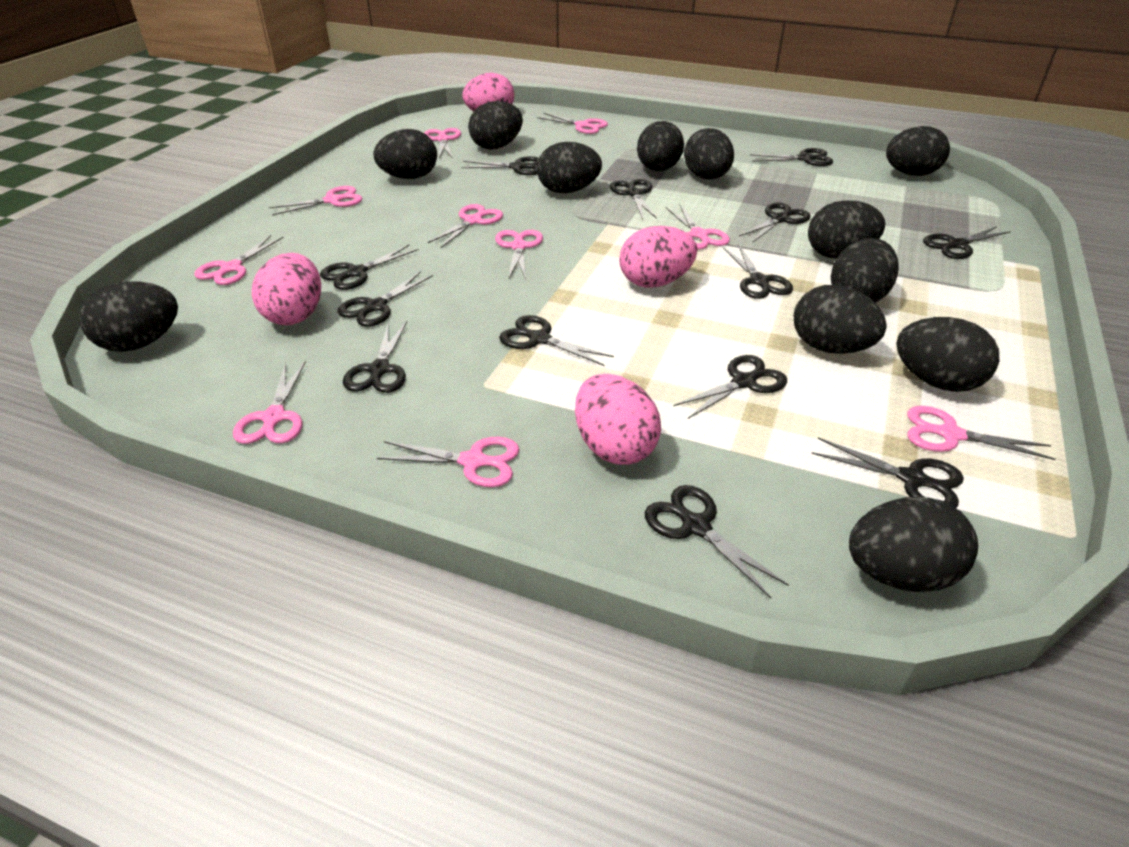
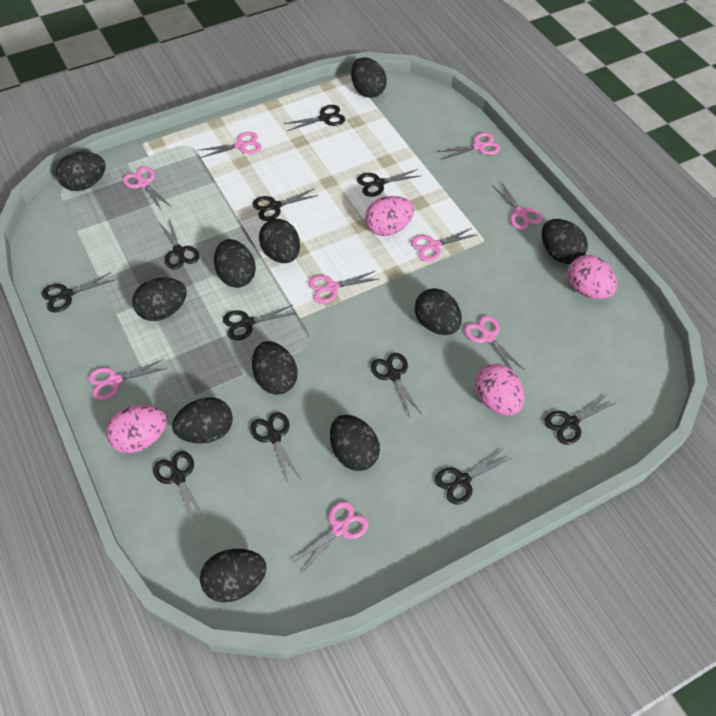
black egg: [79,281,178,352] [373,129,437,179] [468,101,523,150] [537,142,602,193] [637,121,684,171] [684,128,734,179] [794,285,887,354] [808,200,885,259] [831,238,899,303] [849,497,978,592] [886,126,950,176] [896,317,999,392] = 12 -> [56,152,106,191] [132,277,187,321] [172,397,233,444] [200,549,267,602] [214,239,256,288] [252,341,298,395] [259,219,300,263] [330,415,380,471] [351,57,387,98] [415,288,462,335] [542,219,588,264] = 11
black scissors: [320,245,419,290] [337,271,433,327] [343,321,407,393] [461,156,539,175] [499,315,614,366] [610,179,657,219] [645,485,789,598] [673,355,787,419] [723,244,793,299] [739,202,811,243] [750,148,833,166] [811,437,964,508] [923,226,1011,259] = 13 -> [42,272,114,313] [153,451,207,525] [159,219,200,269] [223,305,297,340] [250,412,301,482] [252,189,319,221] [284,105,345,131] [357,169,420,197] [371,353,421,417] [435,449,511,505] [544,394,615,445] = 11
pink scissors: [194,235,284,285] [233,360,306,444] [269,186,362,215] [377,437,520,487] [424,128,461,159] [428,204,503,248] [495,230,543,279] [537,113,608,134] [666,205,730,250] [907,406,1056,460] = 10 -> [88,359,167,400] [123,166,172,211] [199,132,262,158] [292,501,368,571] [308,271,378,304] [411,227,477,261] [438,133,500,159] [464,316,525,372] [492,181,543,230] = 9

